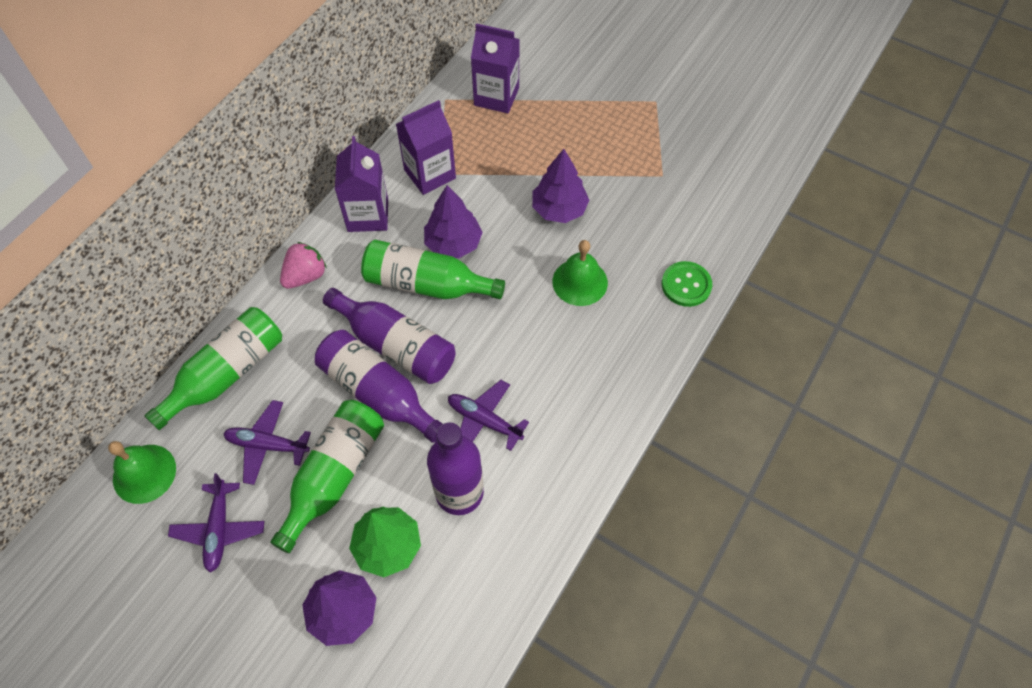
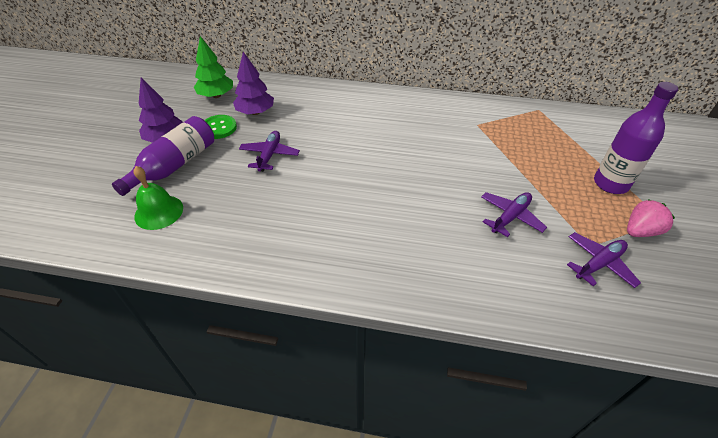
green bell: [108,441,176,504] [552,240,608,306] = 2 -> [133,166,183,230] = 1
green bottle: [144,307,282,430] [270,400,384,553] [361,240,505,299] = 3 -> none = 0
purple bottle: [315,330,442,443] [323,288,456,384] [427,422,484,515] = 3 -> [112,116,214,196] [594,82,678,194] = 2
purple carton: [335,136,388,232] [396,100,456,195] [471,23,520,113] = 3 -> none = 0
purple tree: [302,570,376,646] [424,185,483,258] [532,149,589,223] = 3 -> [139,77,183,143] [233,52,274,115] = 2

